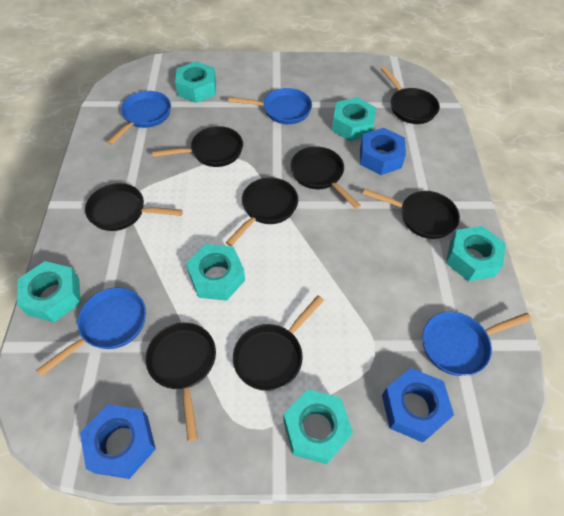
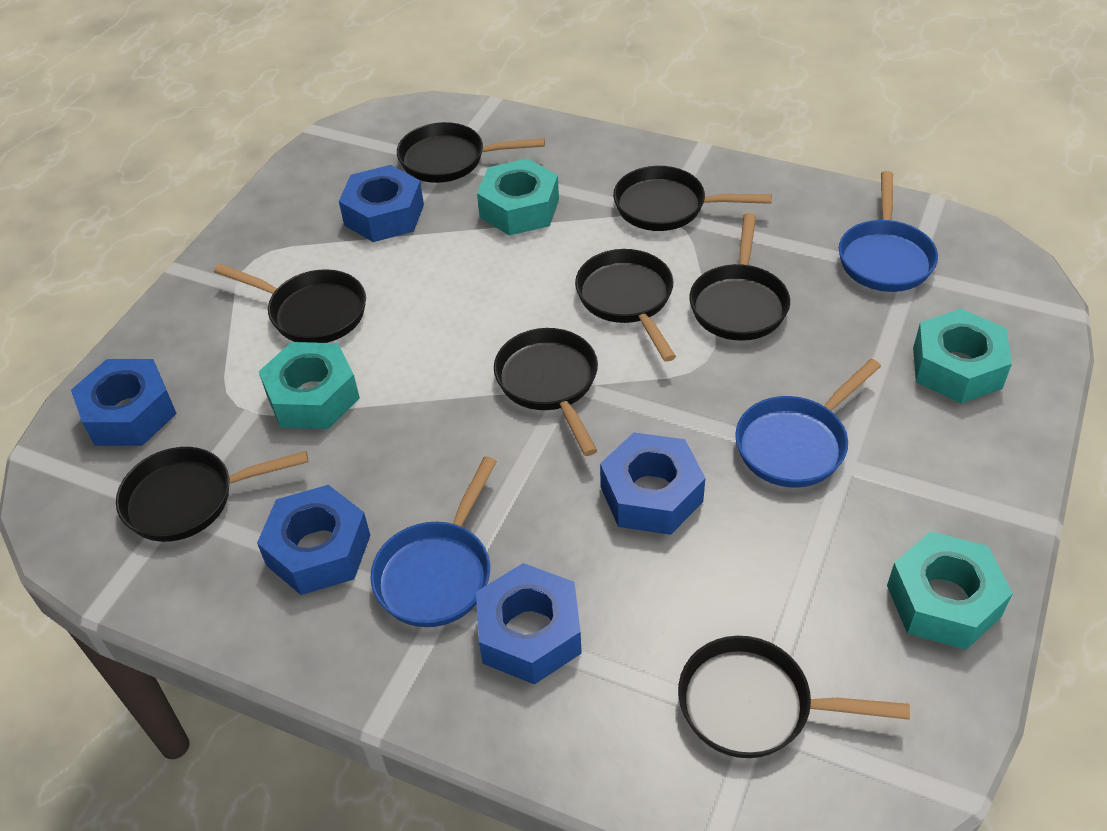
blue nut: [80,404,156,479] [360,128,406,175] [382,368,454,443] = 3 -> [71,359,177,446] [257,485,370,595] [339,165,424,242] [476,563,582,685] [600,432,705,535] = 5
blue pan: [36,287,146,376] [107,91,171,145] [228,88,312,124] [422,312,532,376] = 4 -> [370,457,497,627] [735,359,881,487] [839,171,938,292] = 3
turquoise nut: [17,261,81,322] [175,61,216,103] [186,244,245,301] [283,389,353,464] [332,97,376,141] [446,226,506,281] = 6 -> [258,342,360,429] [477,158,559,236] [887,532,1013,650] [913,309,1012,403] = 4

